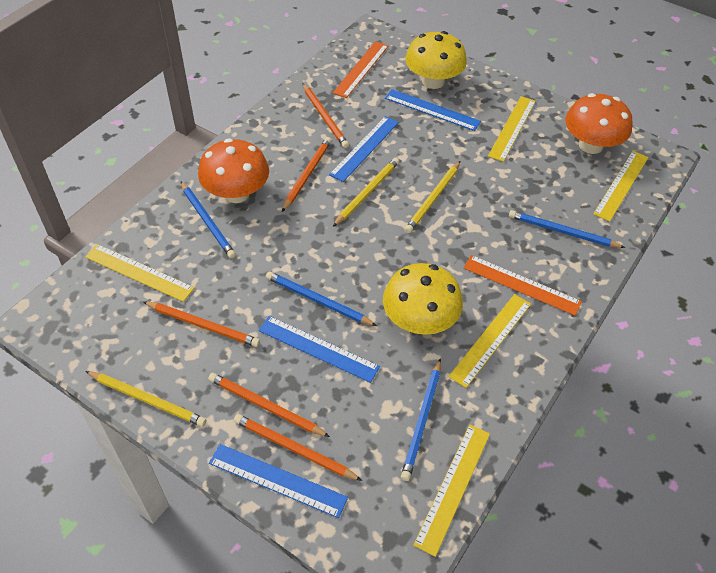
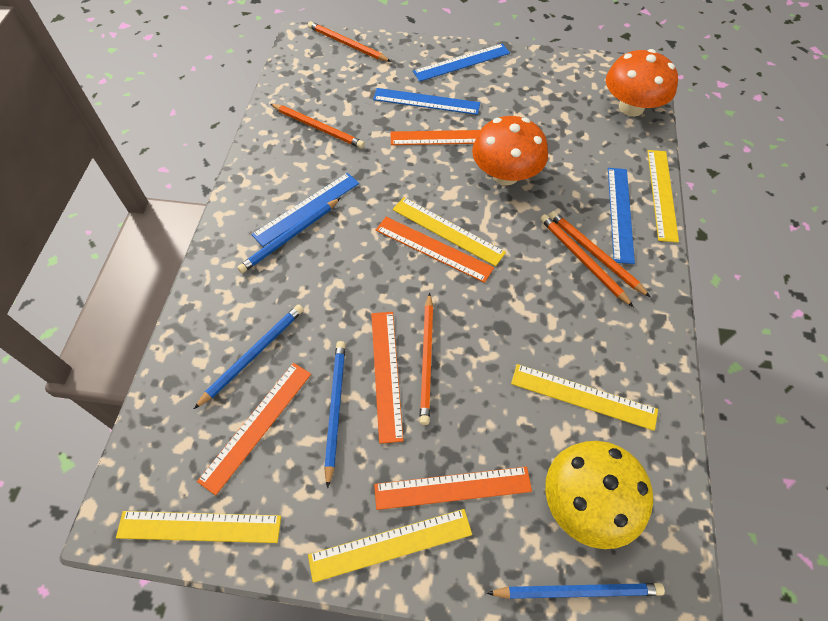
orange ruler: [333,41,389,98] [464,255,582,316] = 2 -> [197,363,311,495] [371,312,404,444] [374,467,532,510] [376,217,494,283] [391,130,480,145] = 5
yellow mushroom: [383,263,463,335] [406,31,467,89] = 2 -> [545,441,653,549] = 1
yellow pencil: [85,371,206,427] [333,158,399,227] [405,161,460,233] = 3 -> none = 0

